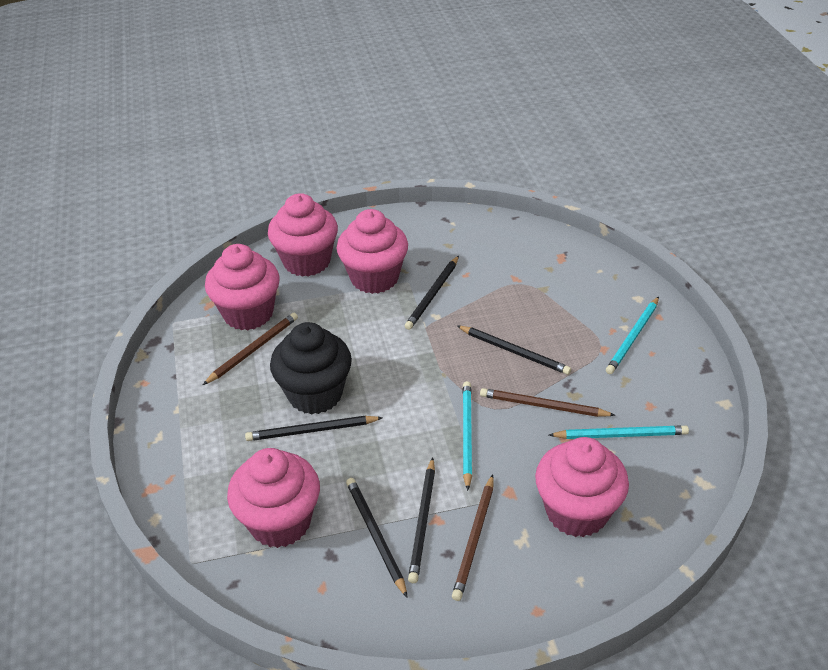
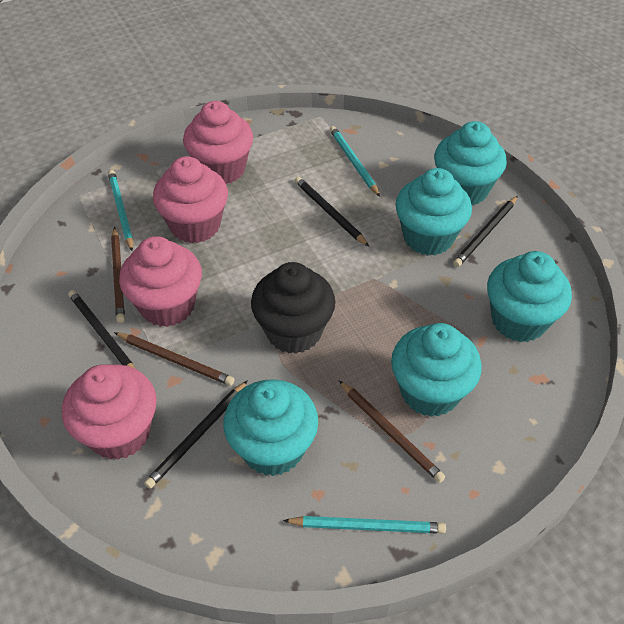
black pencil: [245,416,383,441] [346,478,408,598] [405,256,459,330] [408,458,435,583] [457,326,571,375] = 5 -> [68,290,135,369] [144,380,248,489] [295,177,369,246] [453,196,518,267] = 4
pink cupcake: [205,244,280,330] [227,448,320,548] [268,193,338,277] [337,209,408,294] [535,437,629,537] = 5 -> [62,364,157,460] [119,236,202,327] [153,156,228,243] [183,101,253,184] = 4
turquoise cupcake: none = 0 -> [224,379,318,476] [391,323,482,417] [395,168,472,256] [434,121,507,206] [487,251,572,342] = 5

